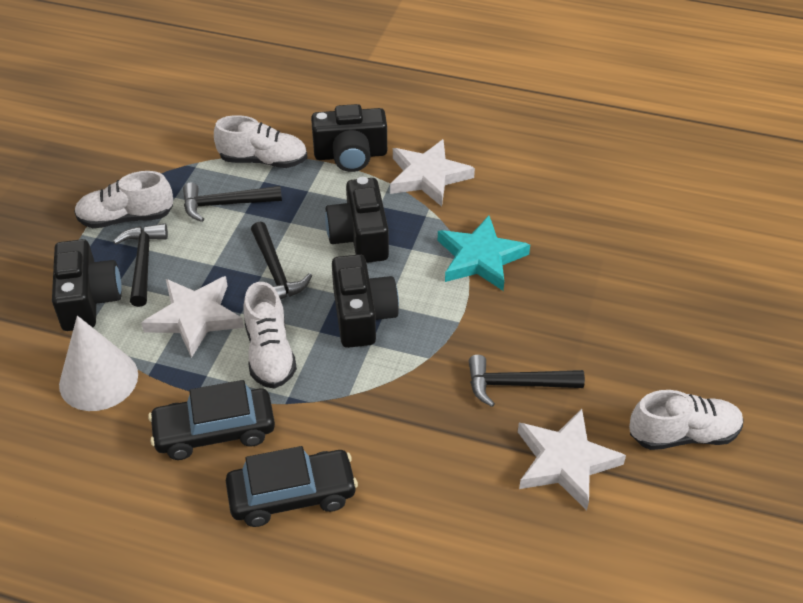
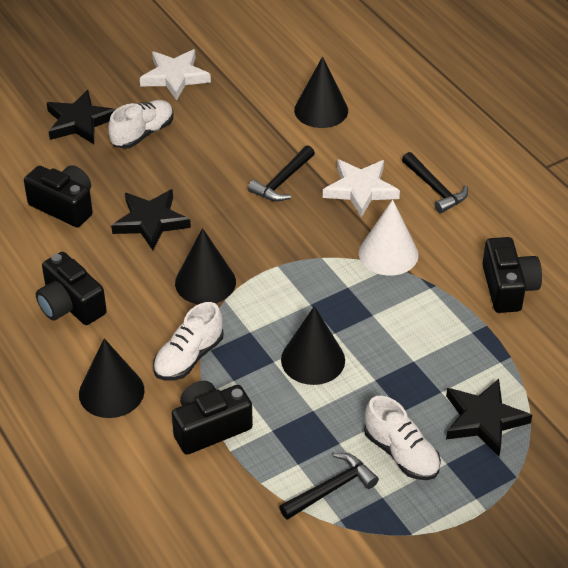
black car: [148,380,275,460] [226,446,358,527] = 2 -> none = 0
black cone: none = 0 -> [79,338,145,418] [175,228,236,304] [281,306,345,385] [294,56,348,128] = 4
black hammer: [113,224,168,307] [183,183,282,222] [251,221,312,299] [469,355,585,407] = 4 -> [248,145,315,202] [279,453,379,520] [402,152,468,213] = 3
black star: none = 0 -> [47,90,116,144] [111,189,191,250] [446,379,532,456] = 3
turquoise star: [438,216,530,291] = 1 -> none = 0
white shoe: [74,171,173,228] [214,115,308,168] [244,282,297,389] [629,390,744,450] = 4 -> [108,100,174,149] [153,302,223,380] [364,396,441,480] = 3
white star: [141,276,244,358] [390,139,475,206] [518,409,626,511] = 3 -> [140,49,211,101] [323,159,400,218] = 2

